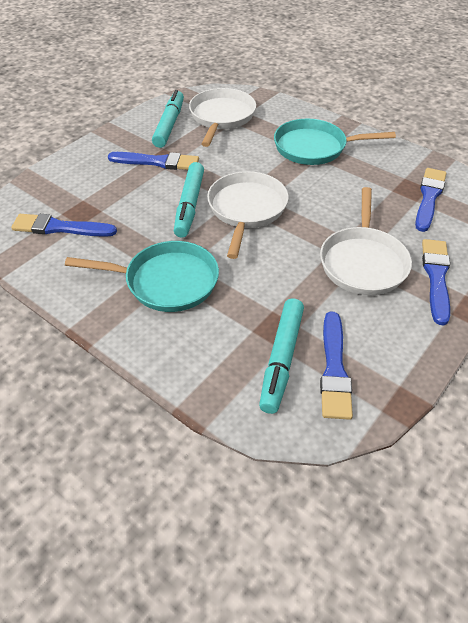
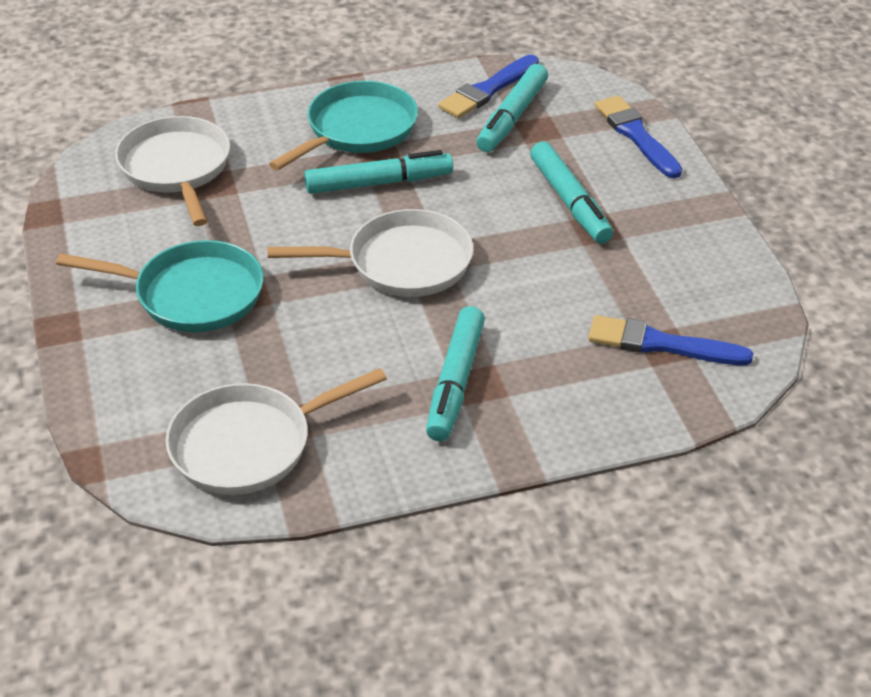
blue brush: [11,214,117,237] [108,152,199,170] [320,312,353,420] [415,168,446,232] [422,239,450,325] = 5 -> [438,55,539,118] [588,315,753,365] [594,96,682,178] = 3
turquoise marker: [152,90,184,148] [174,162,204,238] [259,298,304,414] = 3 -> [304,150,453,194] [426,306,485,441] [476,64,548,152] [530,141,613,244] = 4

